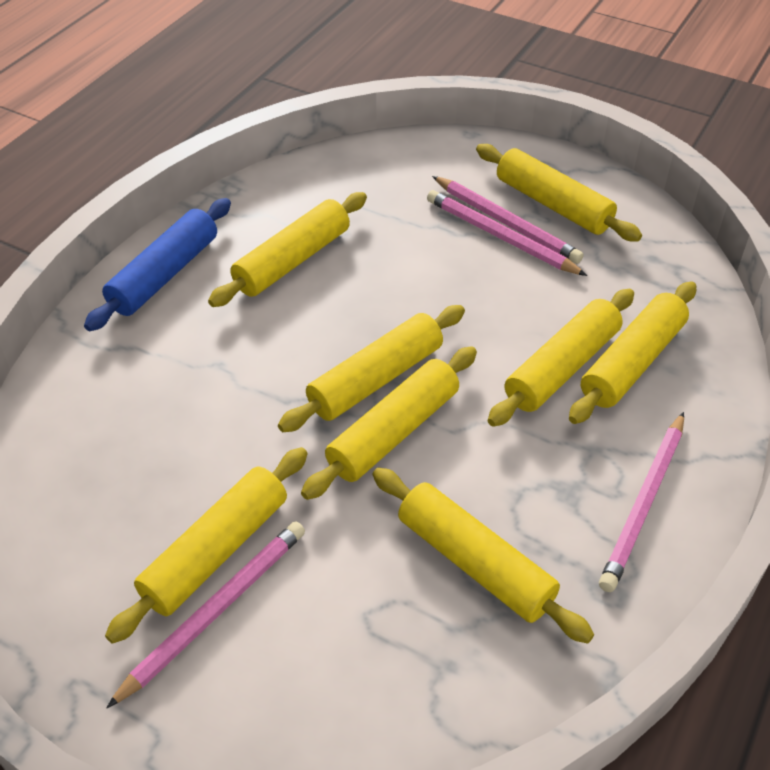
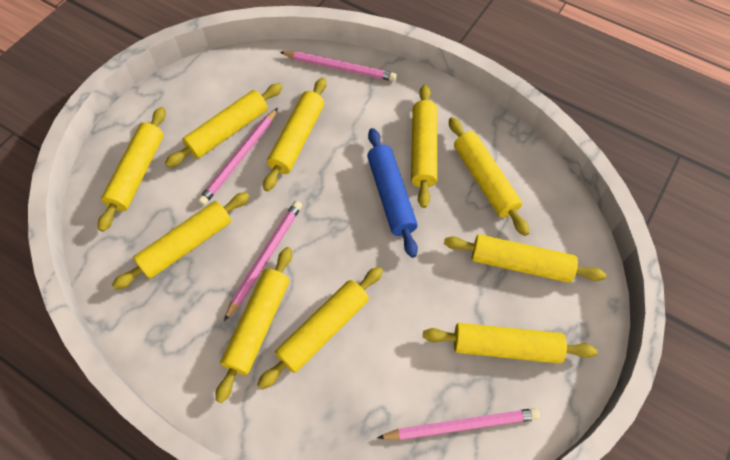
yellow rolling pin: [105,447,308,644] [208,192,367,307] [278,305,465,432] [301,346,477,500] [373,468,594,644] [476,144,642,242] [488,289,634,427] [569,281,696,424] = 8 -> [98,107,166,232] [112,192,250,290] [165,83,283,167] [216,247,292,403] [257,267,383,390] [263,78,326,191] [411,85,437,208] [423,323,597,364] [444,234,606,283] [449,117,529,236] = 10

